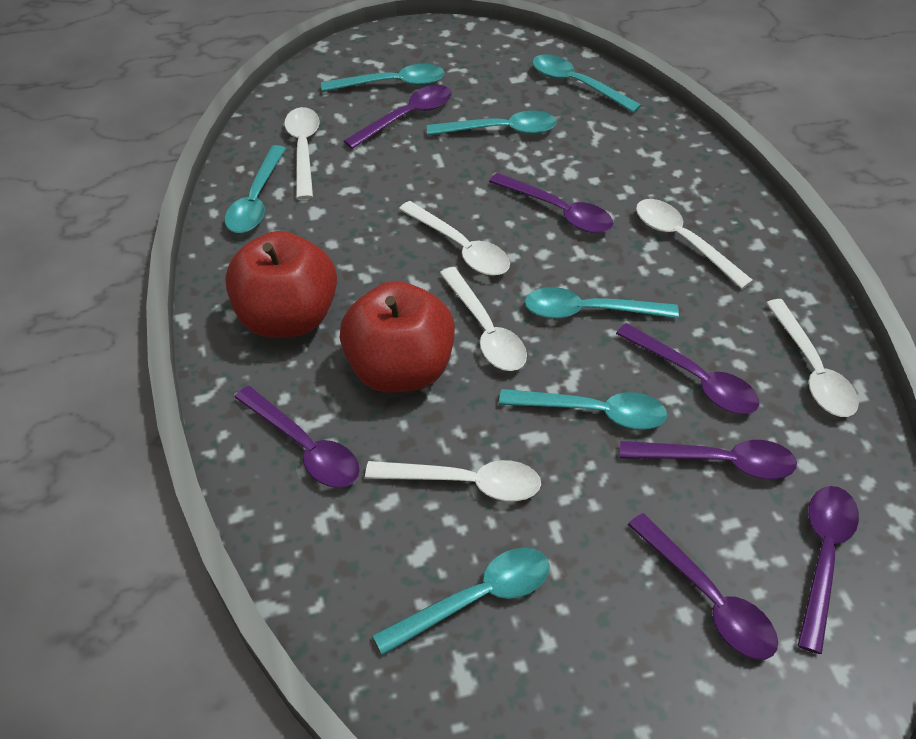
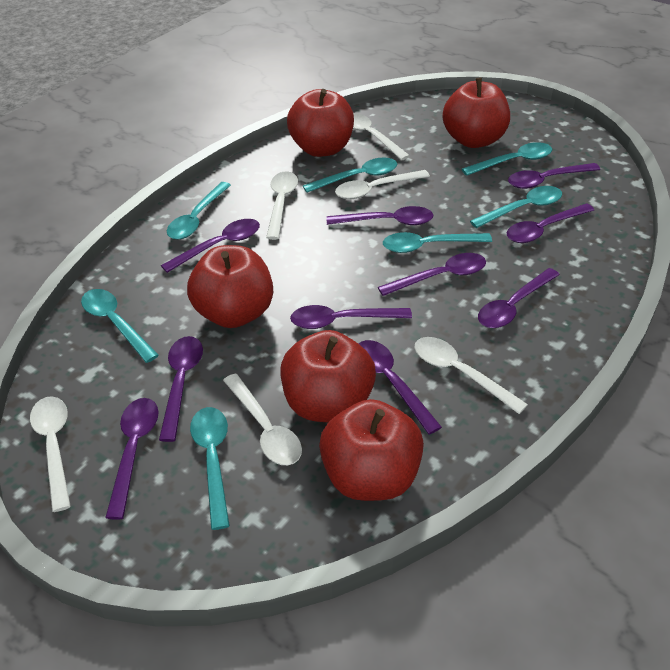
purple spoon: [234,386,360,488] [344,85,452,149] [489,173,613,233] [616,323,759,414] [620,440,797,479] [628,513,778,660] [797,486,859,654] = 7 -> [105,398,159,520] [159,336,203,442] [161,219,260,273] [290,305,412,329] [327,206,434,225] [359,340,442,435] [378,253,486,296] [478,268,560,328] [507,203,594,243] [508,163,600,189] = 10
red apple: [225,231,337,338] [340,281,455,393] = 2 -> [187,245,273,328] [281,330,376,422] [287,89,354,157] [319,399,424,501] [443,78,510,148] = 5

